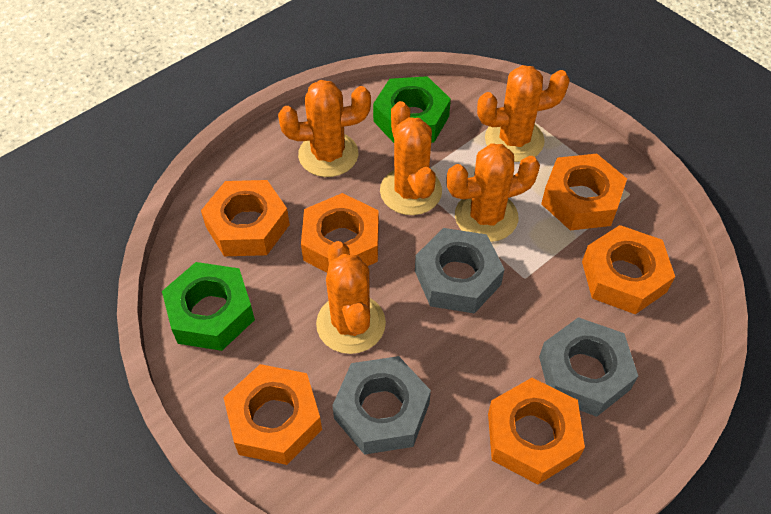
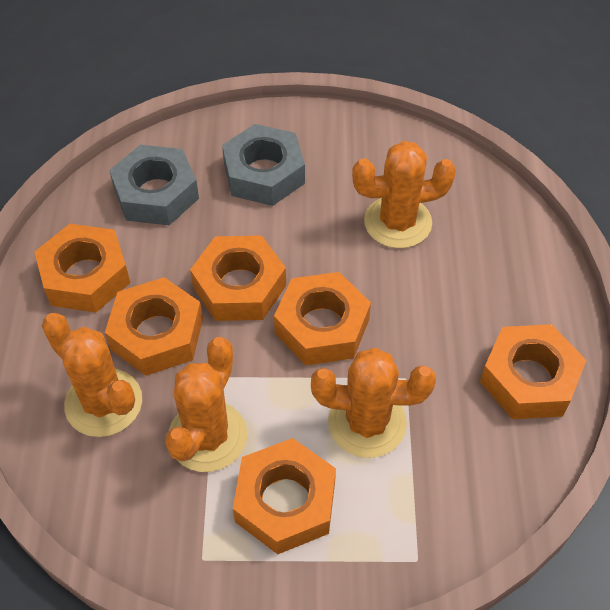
green nut: [162,262,255,351] [373,76,451,143] = 2 -> none = 0
grey nut: [332,356,431,455] [415,228,505,314] [539,317,638,417] = 3 -> [109,145,199,225] [222,124,305,206] = 2
orange cactus: [278,80,371,177] [316,241,386,354] [380,101,442,215] [446,143,540,242] [477,65,570,162] = 5 -> [42,313,142,437] [165,337,247,472] [311,348,436,458] [352,141,456,248] = 4

